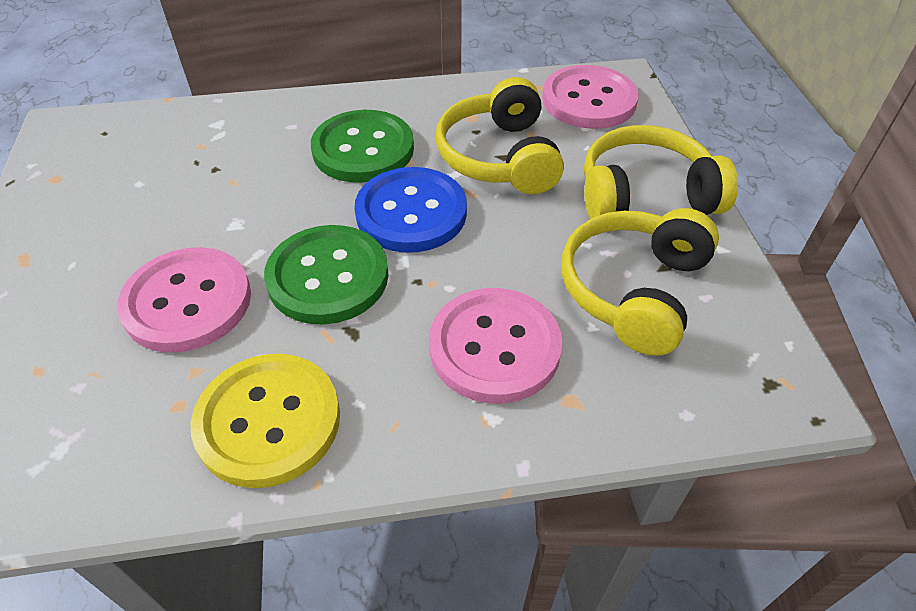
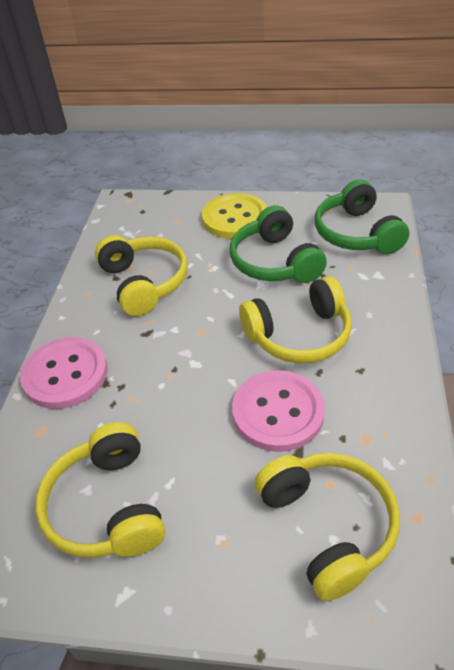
blue button: [354,167,467,253] = 1 -> none = 0
green button: [264,225,389,325] [311,110,414,183] = 2 -> none = 0
green headphones: none = 0 -> [230,205,327,283] [315,179,410,254] = 2
pink button: [117,247,251,353] [429,288,563,404] [542,65,639,129] = 3 -> [20,337,108,409] [232,370,325,452] = 2
yellow headphones: [436,77,564,194] [561,208,719,356] [584,125,738,219] = 3 -> [35,422,165,558] [95,235,188,316] [239,276,352,363] [255,453,400,601] = 4

